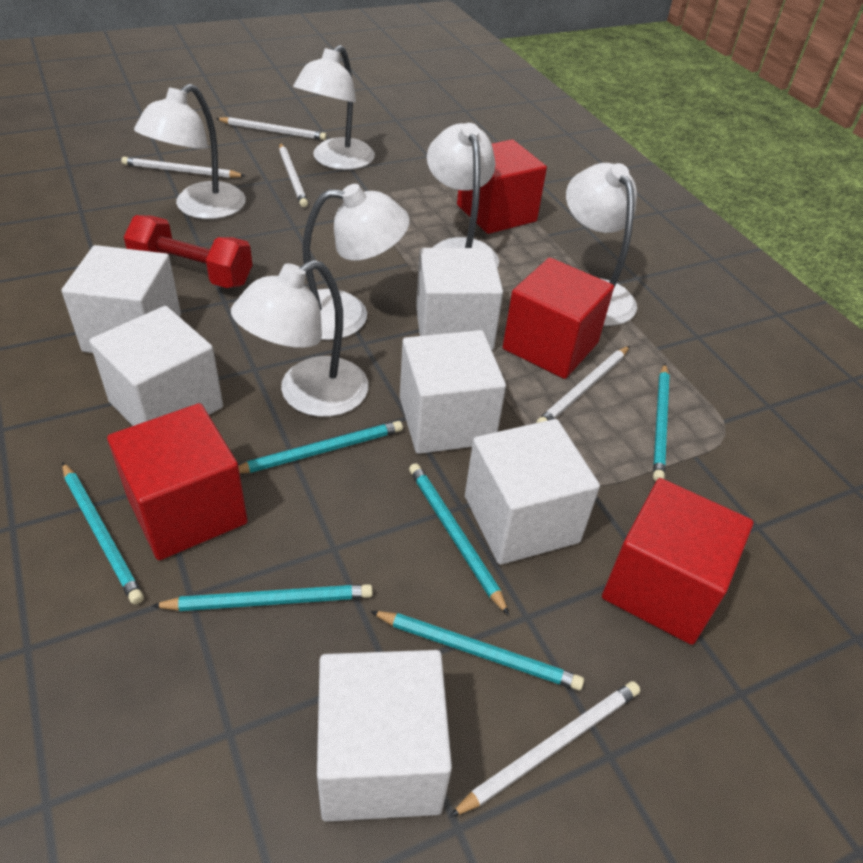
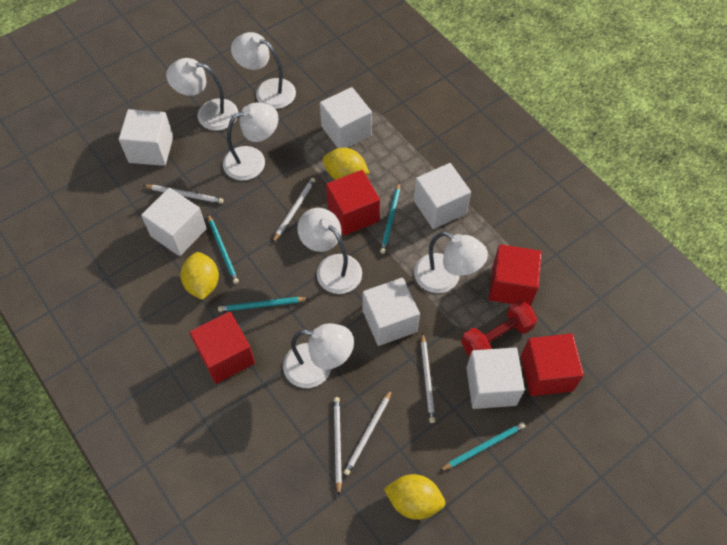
turquoise pencil: [62,462,144,605] [151,584,373,611] [238,421,403,473] [370,611,584,691] [409,463,509,615] [653,364,670,481] = 6 -> [208,214,239,284] [218,297,309,312] [380,182,400,254] [440,422,525,471] = 4
yellow lemon: none = 0 -> [180,252,219,300] [323,148,370,180] [384,474,445,520] = 3

